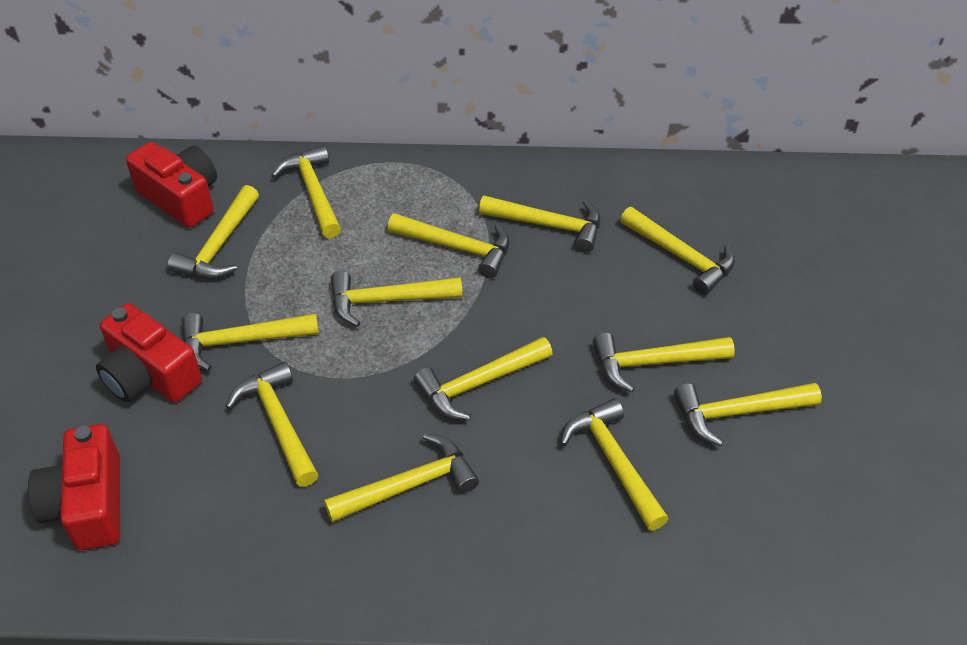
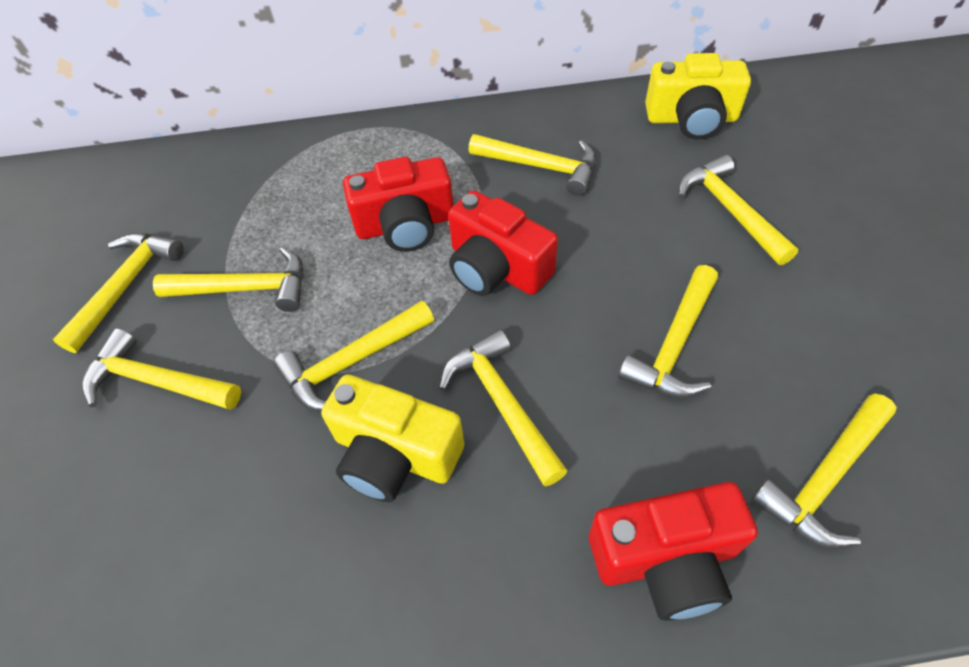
yellow camera: none = 0 -> [321,374,464,502] [645,53,751,140] = 2
yellow hammer: [168,185,259,279] [182,313,319,371] [226,362,319,487] [271,145,341,238] [324,433,479,523] [331,271,462,327] [388,213,510,278] [414,337,553,420] [479,196,601,253] [560,398,668,531] [593,332,735,393] [620,207,735,295] [674,383,822,446] = 13 -> [53,233,184,353] [82,328,241,410] [153,247,303,312] [273,301,434,411] [439,329,567,487] [469,134,596,196] [618,265,718,398] [678,155,798,265] [750,393,897,549] = 9

